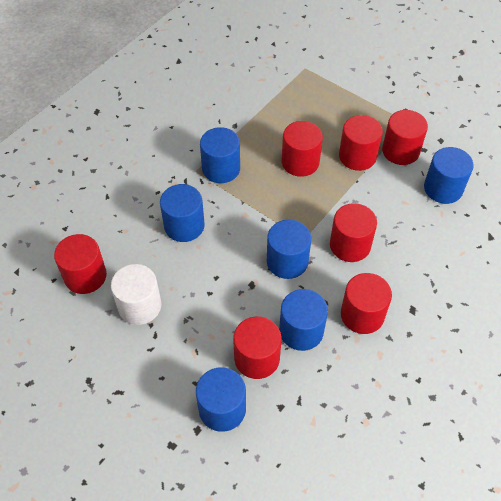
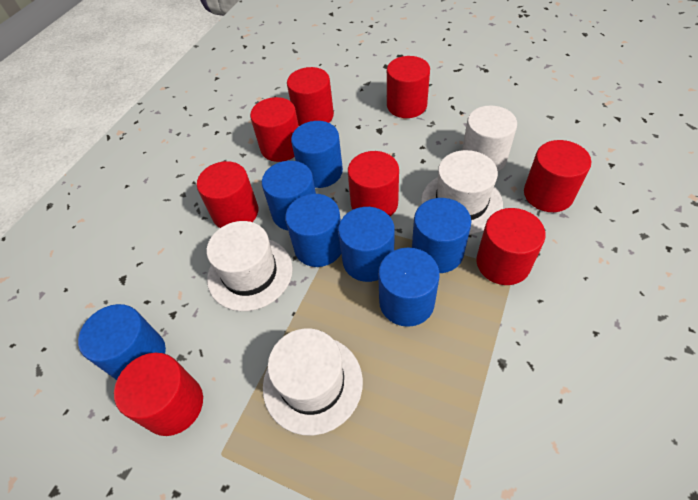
blue cylinder: [160,184,205,242] [196,367,246,432] [200,127,240,183] [267,220,311,279] [279,289,328,351] [424,147,474,204] = 6 -> [78,304,166,380] [262,161,316,230] [285,194,341,267] [291,121,343,188] [338,207,395,282] [378,248,440,327] [412,198,471,273] = 7
red cylinder: [54,234,107,294] [233,316,281,379] [282,121,323,177] [330,203,377,262] [339,115,383,171] [341,273,392,334] [382,110,428,165] = 7 -> [114,353,203,436] [197,161,258,228] [250,97,299,162] [287,67,334,126] [348,151,399,216] [387,56,430,118] [476,208,546,285] [524,140,591,212] = 8
white hat: none = 0 -> [207,221,293,311] [263,328,363,436] [421,150,503,234] = 3

